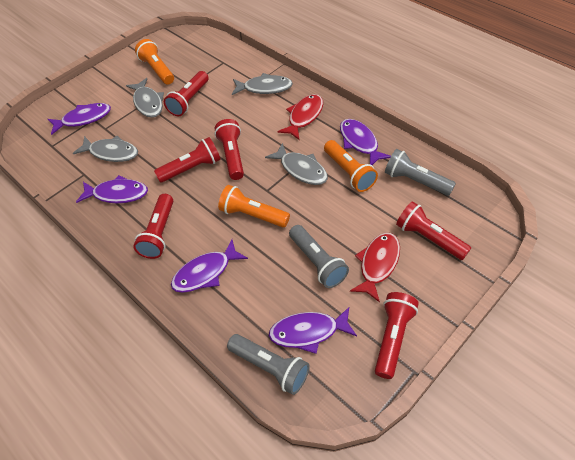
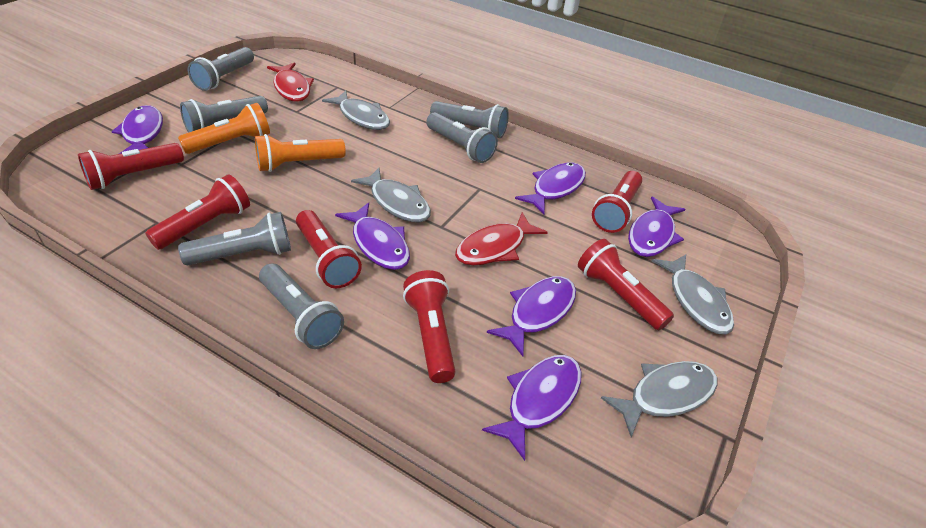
grey flashlight: [227,334,310,395] [289,225,349,288] [385,149,456,196] = 3 -> [178,212,291,265] [180,96,268,133] [187,47,254,91] [259,264,344,349] [426,112,498,163] [430,101,509,138] = 6
orange flashlight: [135,39,174,85] [218,185,290,227] [324,140,378,192] = 3 -> [178,103,270,154] [255,134,346,172] = 2
purple fish: [48,103,111,135] [76,175,148,203] [171,240,248,293] [269,307,357,354] [340,119,391,165] = 5 -> [112,105,163,154] [335,202,410,270] [482,355,582,461] [487,276,576,357] [515,163,586,214] [628,196,685,257] = 6

